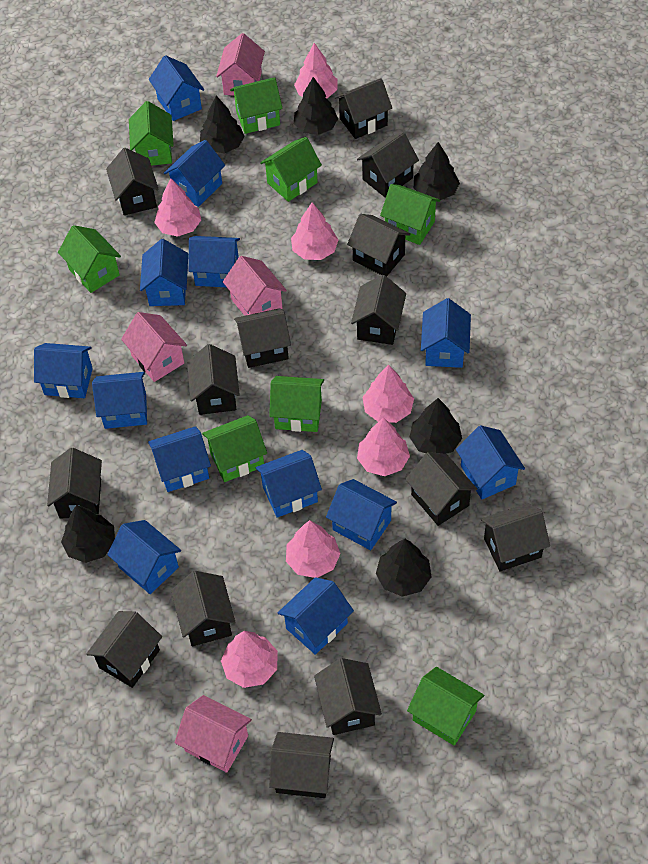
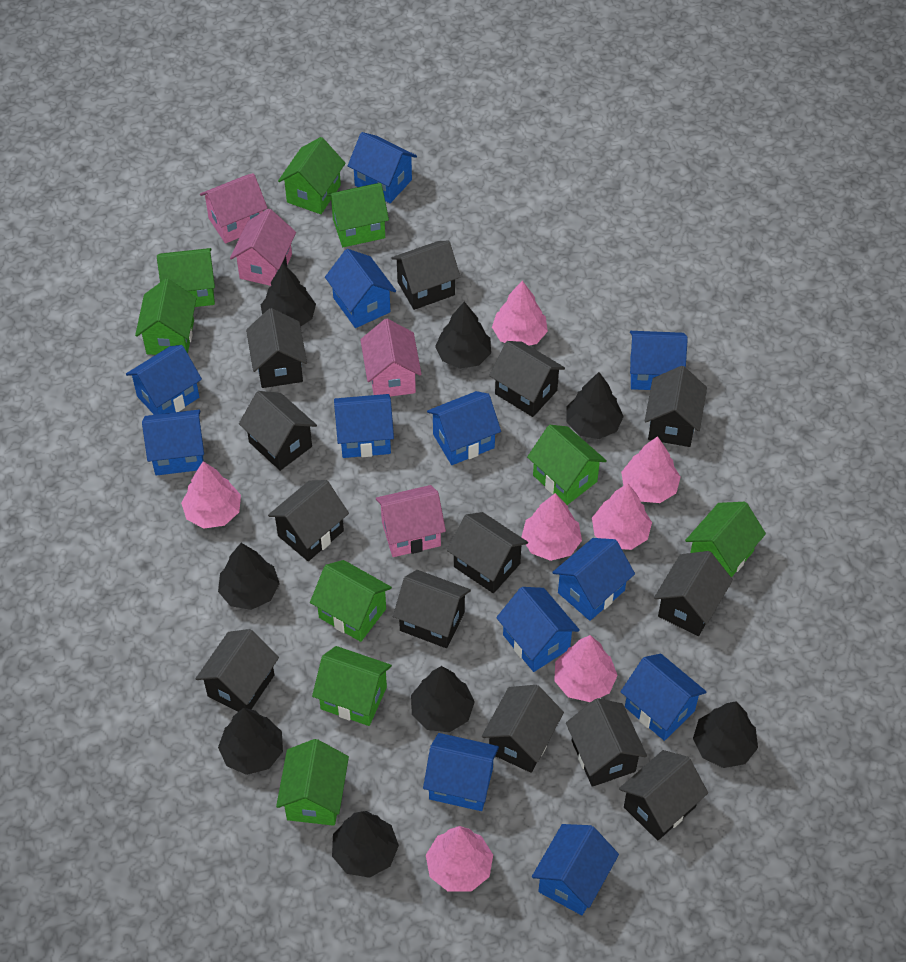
black house: [47,448,102,518] [86,611,162,688] [106,148,159,215] [171,571,236,646] [187,344,240,415] [234,308,291,368] [269,732,334,798] [314,658,382,735] [334,78,392,139] [347,214,410,277] [351,275,406,345] [357,132,419,198] [405,452,477,526] [481,503,550,572] = 14 -> [196,629,279,712] [239,391,317,471] [246,308,307,388] [268,480,349,561] [391,240,460,310] [393,570,471,648] [447,512,528,593] [482,685,564,773] [489,341,565,417] [566,698,647,787] [619,750,708,840] [645,366,707,447] [654,551,733,636] = 13
black tree: [61,505,115,563] [200,96,244,153] [294,77,338,135] [376,539,431,597] [409,398,462,454] [414,142,460,200] = 6 -> [218,543,280,610] [218,708,283,775] [261,263,316,327] [332,811,399,878] [411,666,475,732] [435,302,491,369] [566,372,624,439] [693,701,758,768] = 8
blue house: [34,343,93,398] [92,372,147,429] [107,520,181,594] [140,239,188,306] [148,426,211,492] [149,55,204,121] [164,140,225,207] [188,236,240,287] [255,450,322,518] [278,577,354,655] [326,479,397,550] [421,298,471,368] [456,425,525,499] = 13 -> [126,345,202,415] [142,410,204,476] [325,249,396,328] [334,394,394,458] [348,132,417,203] [423,733,499,811] [427,391,501,465] [496,587,580,672] [532,824,619,915] [552,538,635,621] [620,653,706,741] [630,331,688,390] = 12
green house: [58,225,121,293] [129,101,174,166] [202,415,267,482] [230,77,283,134] [260,137,322,202] [269,376,324,432] [380,184,440,245] [407,667,484,745] = 8 -> [135,279,197,355] [157,248,215,307] [276,739,349,826] [278,137,345,214] [310,560,392,642] [312,646,392,726] [327,183,389,247] [527,425,607,505] [685,502,766,577] = 9

